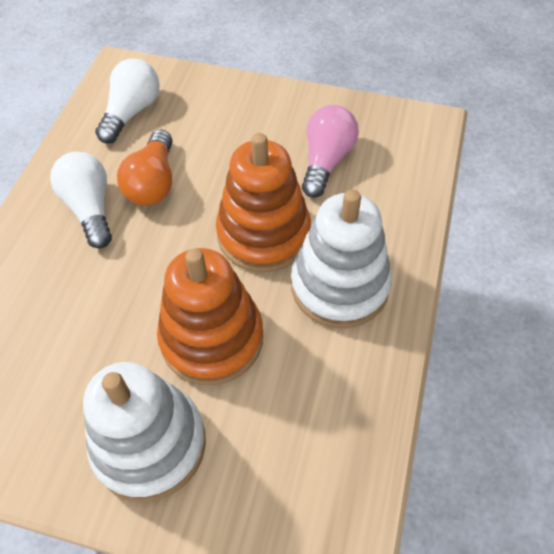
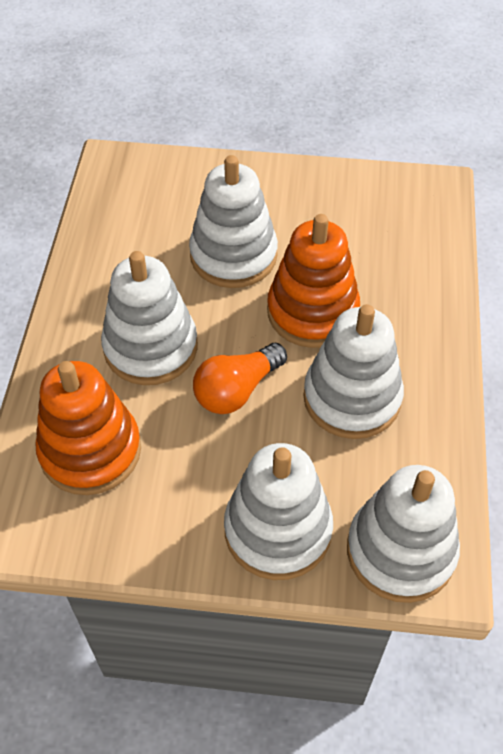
pink light bulb: [302,105,359,198] = 1 -> none = 0
white light bulb: [50,152,112,249] [95,58,160,144] = 2 -> none = 0
white stacking toy: [83,362,206,502] [291,189,392,328] = 2 -> [101,251,197,385] [189,155,278,288] [224,443,333,580] [303,304,404,439] [347,465,460,603] = 5

